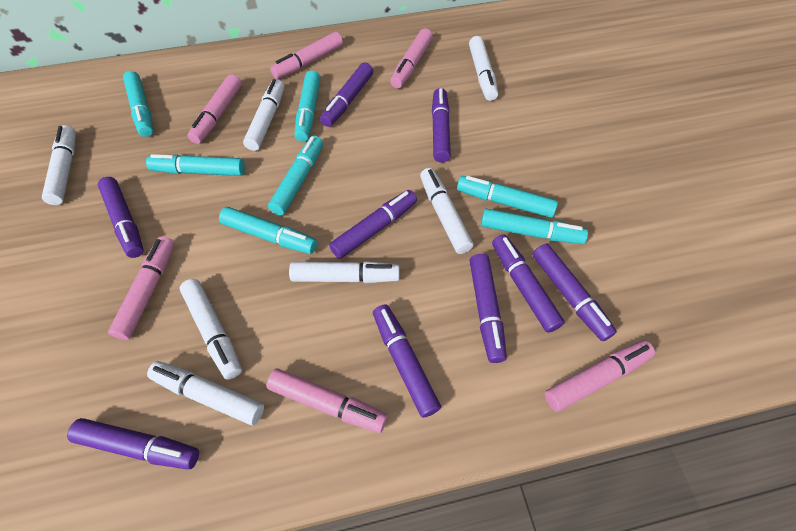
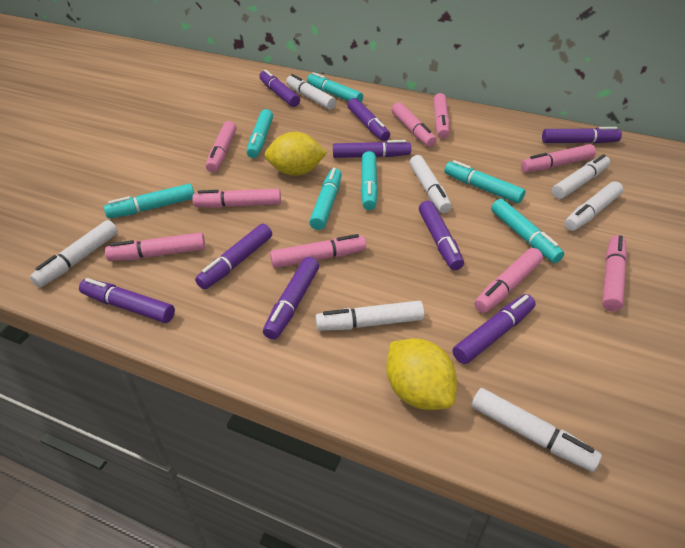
pink marker: [108,236,175,340] [188,74,242,144] [266,368,388,433] [270,32,343,79] [390,28,433,88] [545,340,655,412] = 6 -> [105,233,205,261] [192,189,281,208] [206,121,237,173] [270,234,366,268] [392,102,437,147] [433,93,450,139] [474,248,543,313] [521,144,596,172] [602,235,627,312] = 9
yellow lemon: none = 0 -> [265,132,327,176] [386,338,457,410] = 2

